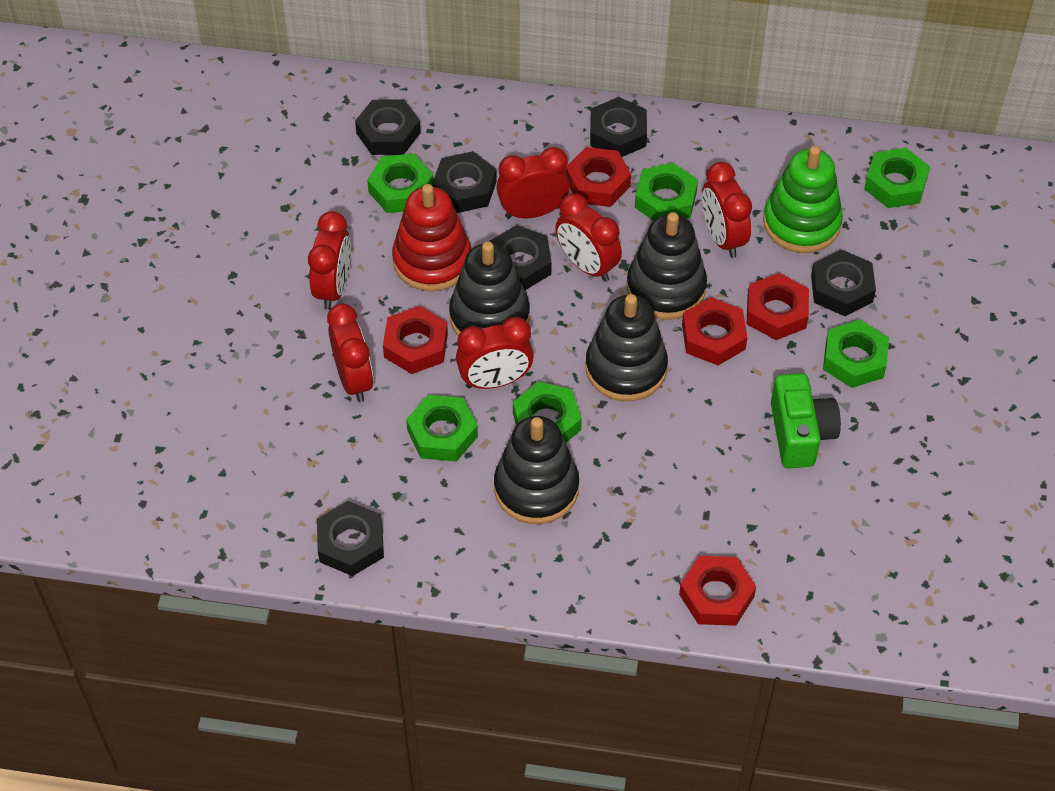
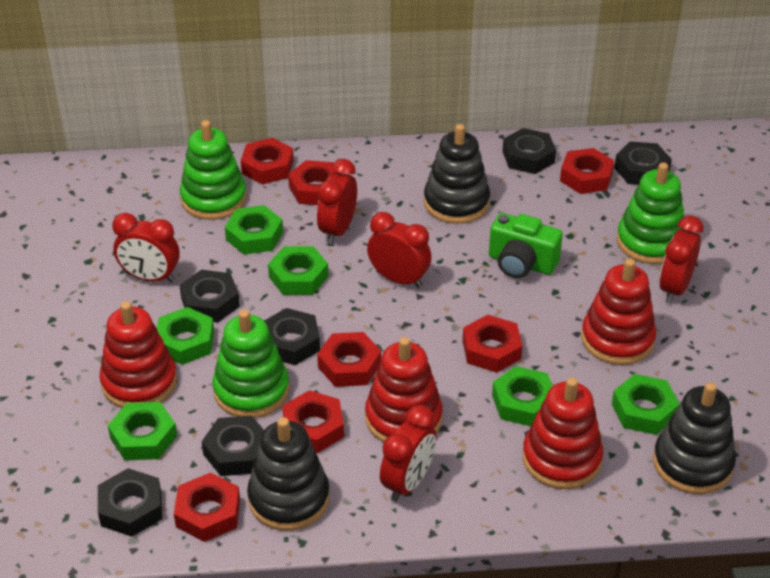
black stacking toy: [449,242,530,336] [494,416,579,524] [586,294,668,401] [627,212,707,320] = 4 -> [247,417,330,531] [424,124,490,224] [653,382,736,494] = 3
green stacking toy: [763,146,843,253] = 1 -> [180,120,247,220] [213,309,289,418] [616,162,686,264] = 3
red clock: [308,211,351,310] [327,303,374,402] [456,317,534,389] [496,147,570,219] [555,193,622,282] [702,162,752,258] = 6 -> [112,213,180,283] [317,159,357,244] [367,212,432,288] [380,405,436,502] [659,215,704,303] = 5
red nut: [383,306,448,374] [566,147,631,207] [679,556,756,626] [682,297,748,365] [747,273,809,340] = 5 -> [174,473,240,542] [241,138,294,184] [282,390,344,453] [288,160,340,205] [317,332,381,387] [463,315,523,373] [560,148,614,194] = 7
red stacking toy: [392,184,471,291] = 1 -> [99,301,177,408] [365,337,443,442] [523,377,603,489] [581,258,656,365] = 4

